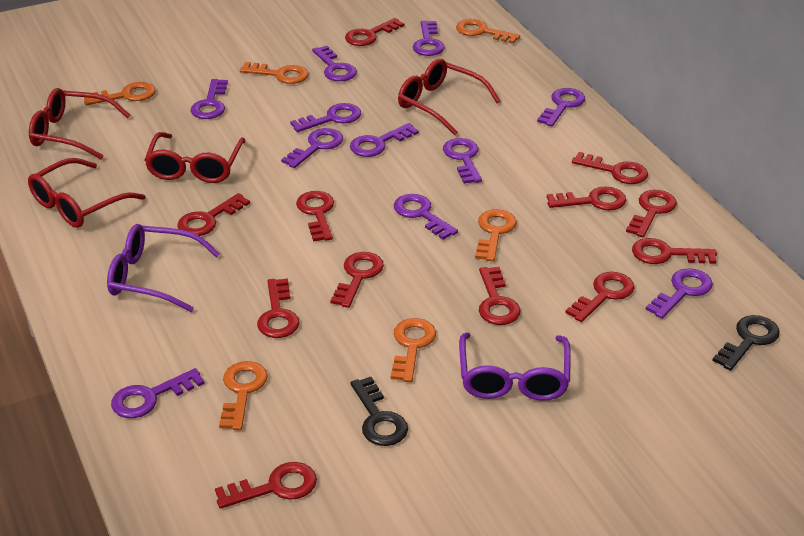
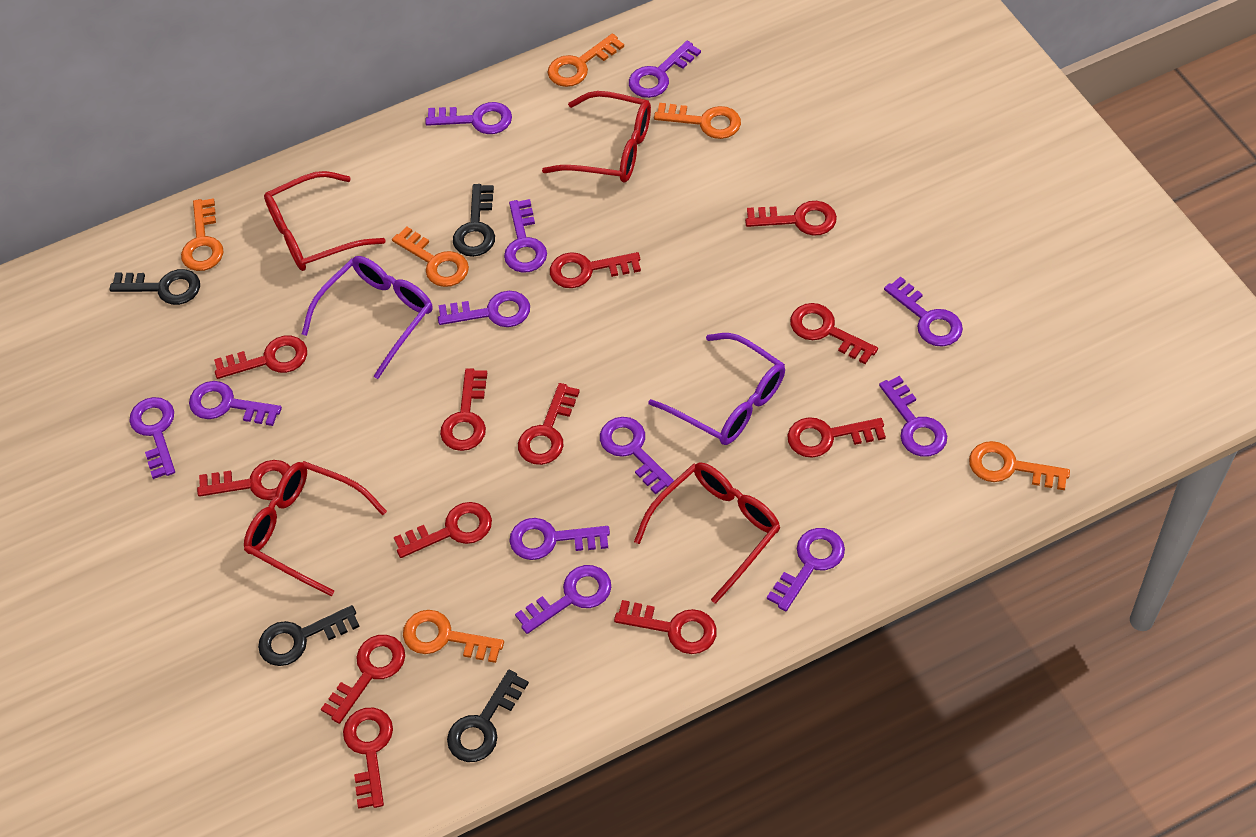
black key: [350,377,408,446] [712,315,780,371] = 2 -> [110,269,200,305] [258,605,360,666] [447,670,529,762] [453,184,495,257] = 4
purple key: [111,368,205,418] [190,79,228,119] [281,128,343,168] [290,103,361,132] [312,45,357,81] [350,123,419,157] [394,194,458,240] [413,21,445,56] [443,138,482,184] [537,88,585,126] [645,268,713,319] = 11 -> [129,397,175,479] [189,381,282,426] [425,102,512,134] [438,291,530,327] [504,199,547,273] [509,518,610,560] [515,565,611,634] [600,417,674,494] [629,41,701,98] [767,528,845,611] [879,376,947,457] [884,276,963,347] = 12

